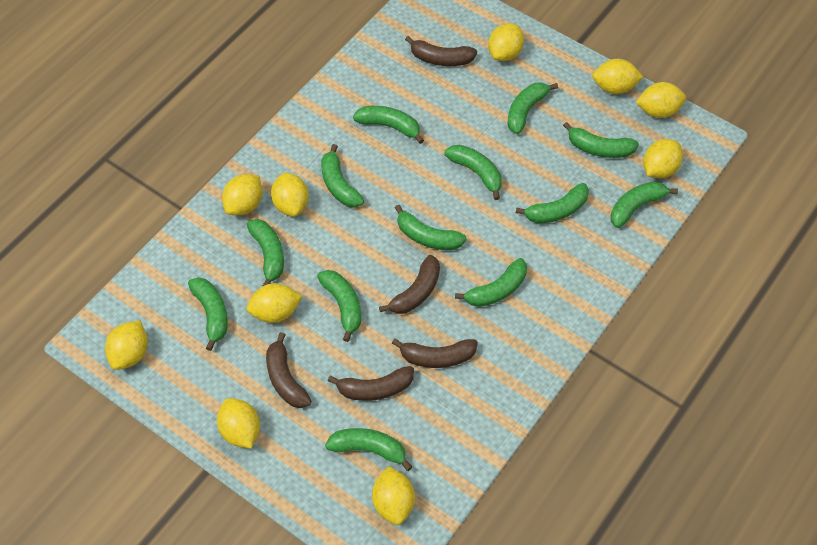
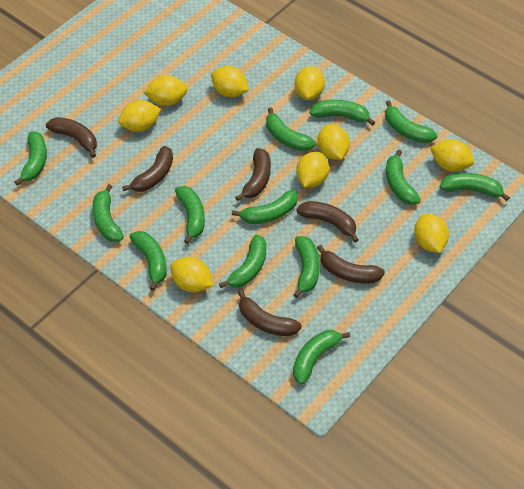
brown banana: [266,332,311,408] [328,366,414,401] [379,255,440,314] [392,339,478,368] [405,36,477,66] = 5 -> [46,117,97,158] [122,146,173,192] [235,148,271,201] [238,290,302,336] [296,201,359,242] [317,245,385,284] = 6
yellow lemon: [105,320,148,370] [217,398,260,449] [222,174,262,215] [247,283,302,323] [271,172,309,217] [372,466,415,525] [488,23,524,61] [592,59,643,94] [636,82,686,118] [643,139,683,178] = 10 -> [118,100,161,132] [143,75,188,106] [170,257,213,292] [211,66,249,97] [295,66,325,100] [296,152,329,188] [317,124,350,160] [414,214,449,253] [430,139,474,172] = 9

